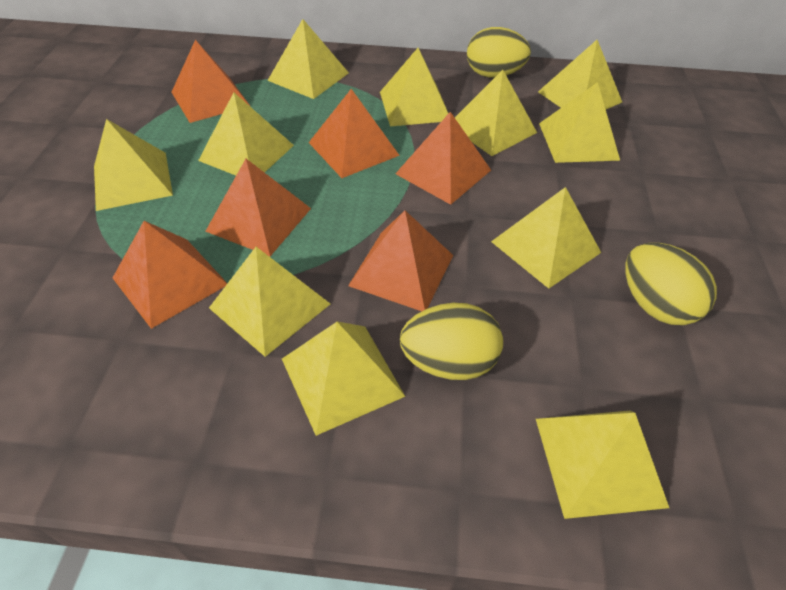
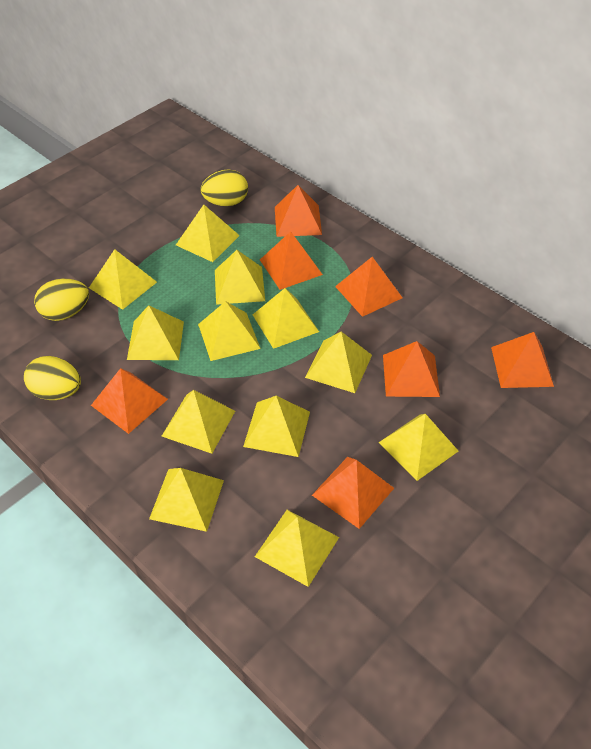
orange pyramid: [113,221,227,329] [172,40,250,123] [205,159,311,256] [309,89,400,178] [348,210,453,311] [395,112,491,205] = 6 -> [91,368,168,434] [260,231,323,290] [275,185,322,237] [312,457,394,529] [335,257,402,317] [383,341,440,397] [491,332,554,388] = 7
yellow pyramid: [94,119,173,211] [198,92,294,176] [209,247,330,357] [267,19,349,99] [282,321,406,436] [380,48,449,126] [455,70,537,156] [491,187,601,289] [536,411,669,519] [538,40,622,109] [539,82,620,163] = 11 -> [89,249,157,310] [127,305,184,360] [149,468,224,532] [162,390,235,454] [176,205,240,262] [198,301,261,361] [215,250,265,305] [243,396,310,457] [253,288,319,349] [255,510,339,587] [305,332,372,393] [378,414,458,481] = 12

